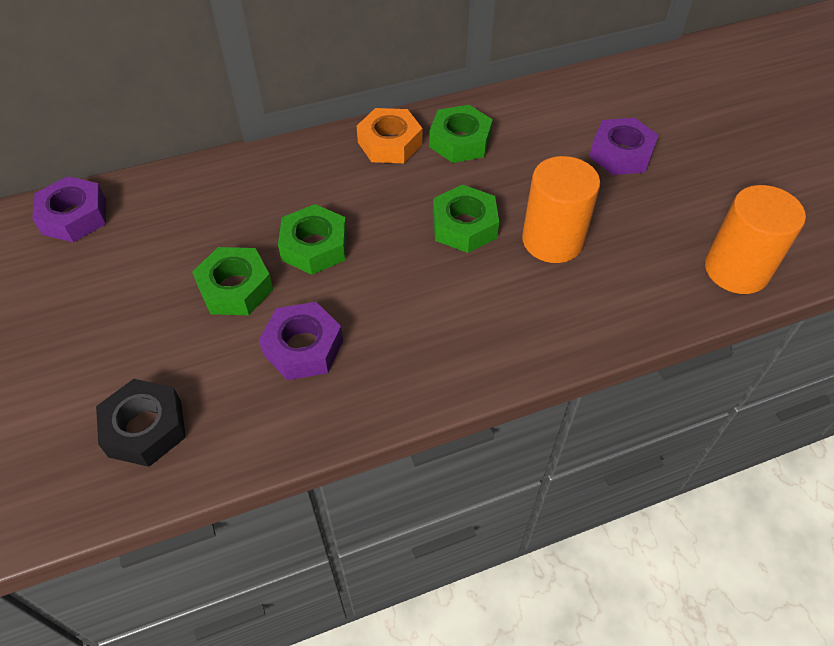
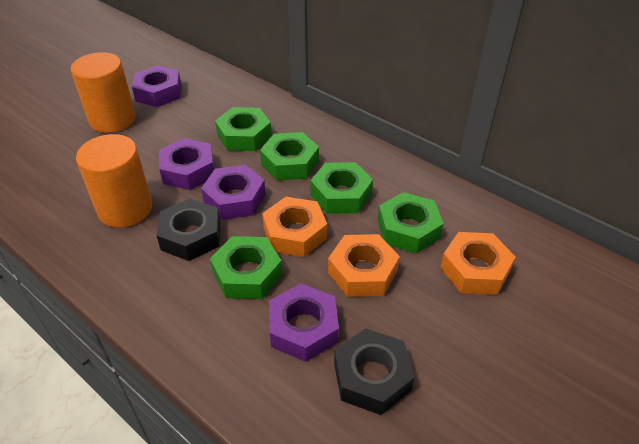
black nut: [96,379,186,467] = 1 -> [156,198,220,261] [334,328,415,415] = 2
green nut: [192,247,273,315] [278,204,347,275] [429,105,493,163] [433,184,499,253] = 4 -> [210,236,283,299] [215,107,272,151] [260,132,319,181] [310,162,373,214] [378,192,444,254] = 5
orange nut: [357,108,422,163] = 1 -> [262,197,327,257] [328,234,400,297] [440,232,516,295] = 3
purple nut: [32,176,106,242] [259,302,343,380] [589,118,659,175] = 3 -> [132,65,181,107] [159,138,214,190] [201,165,266,220] [269,284,339,362] = 4

